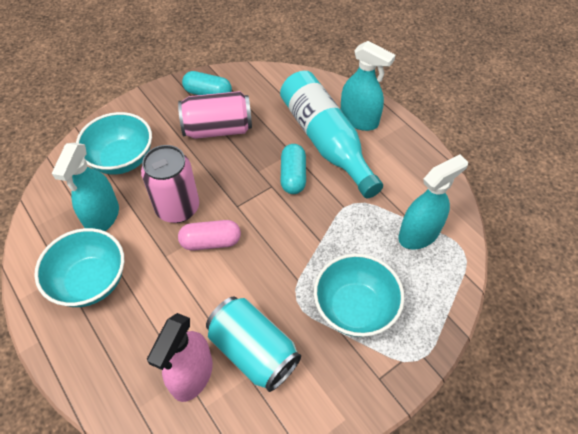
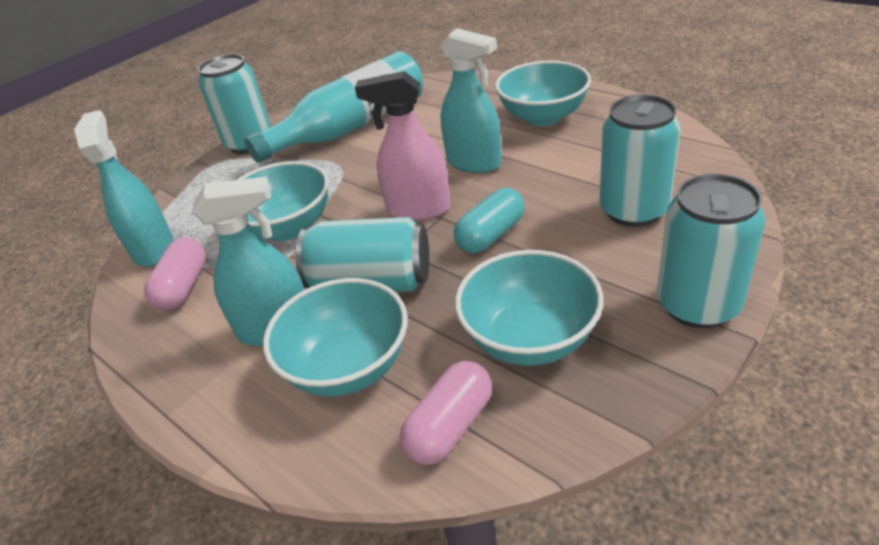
pink can: [141,145,199,223] [178,91,252,139] = 2 -> none = 0
pink capsule: [178,220,241,251] = 1 -> [144,237,206,310] [400,361,492,465] = 2
turquoise bowl: [34,228,124,307] [76,112,152,175] [314,254,405,337] = 3 -> [237,161,329,241] [263,278,408,397] [455,250,603,366] [495,60,591,126] = 4
turquoise can: [206,296,301,392] = 1 -> [198,54,271,154] [295,217,429,292] [599,94,681,227] [657,174,765,328] = 4
turquoise capsule: [182,71,232,95] [281,144,306,194] = 2 -> [454,188,525,253] = 1

